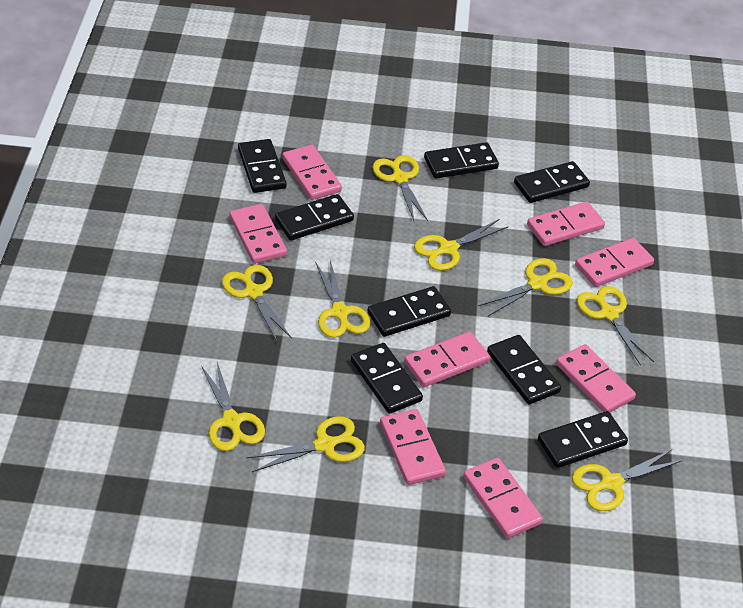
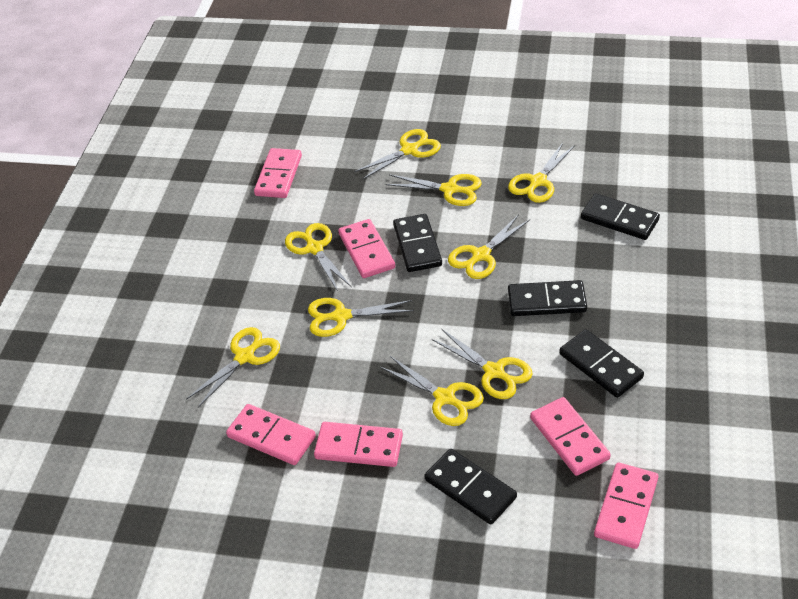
black domino: [238,139,287,193] [275,194,354,240] [351,343,423,414] [368,286,451,337] [424,142,499,178] [487,335,561,404] [514,161,590,203] [538,411,628,468] = 8 -> [393,214,442,272] [424,449,517,525] [508,280,587,316] [559,329,644,398] [581,193,660,240] = 5
pink domino: [230,204,287,264] [282,145,342,200] [380,409,446,485] [404,332,490,387] [463,458,543,538] [527,202,605,246] [556,344,636,412] [575,238,654,287] = 8 -> [226,404,316,465] [254,148,302,198] [314,422,403,467] [338,219,395,278] [530,397,611,476] [594,463,658,549] = 6

